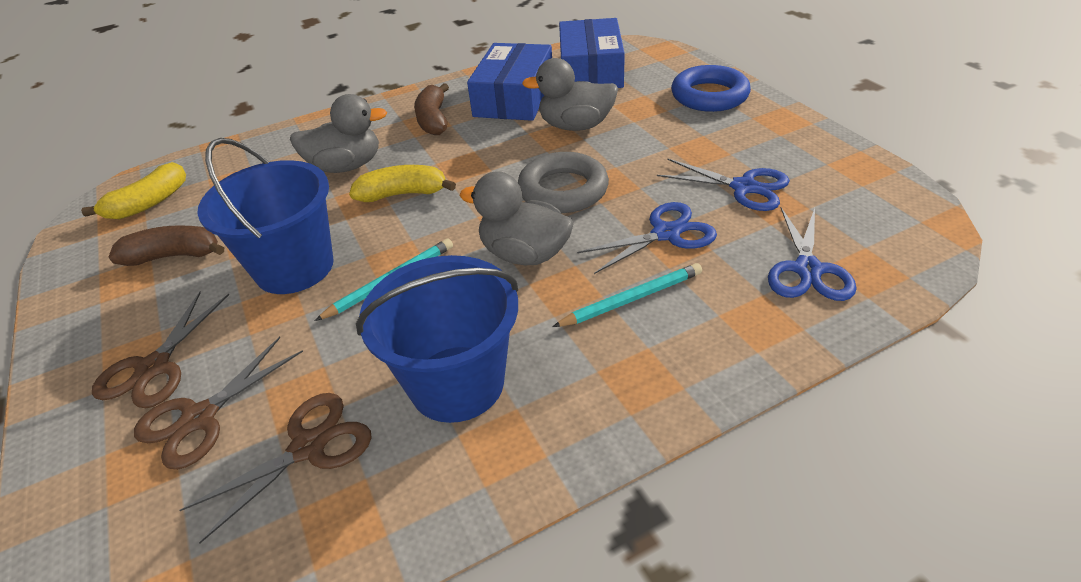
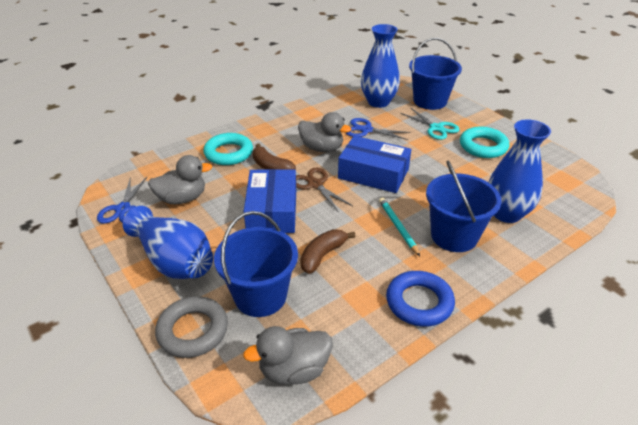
blue bucket: [197,138,334,294] [356,255,518,423] = 2 -> [214,211,298,317] [409,38,462,110] [426,161,502,252] = 3
blue scissors: [577,202,717,274] [657,158,790,211] [768,207,857,301] = 3 -> [97,177,147,224] [346,118,411,140] = 2
blue vase: none = 0 -> [123,206,213,279] [361,24,400,108] [488,120,551,223] = 3
brown scissors: [92,291,229,408] [134,337,303,470] [179,393,372,544] = 3 -> [296,168,353,212] = 1
turquoise pencil: [315,239,453,321] [552,263,702,327] = 2 -> [379,197,420,256] = 1
turquoise ring: none = 0 -> [203,133,253,165] [460,127,509,158] = 2
turquoise scissors: none = 0 -> [400,108,460,140] = 1
yellow banana: [81,162,186,219] [349,165,456,202] = 2 -> none = 0

